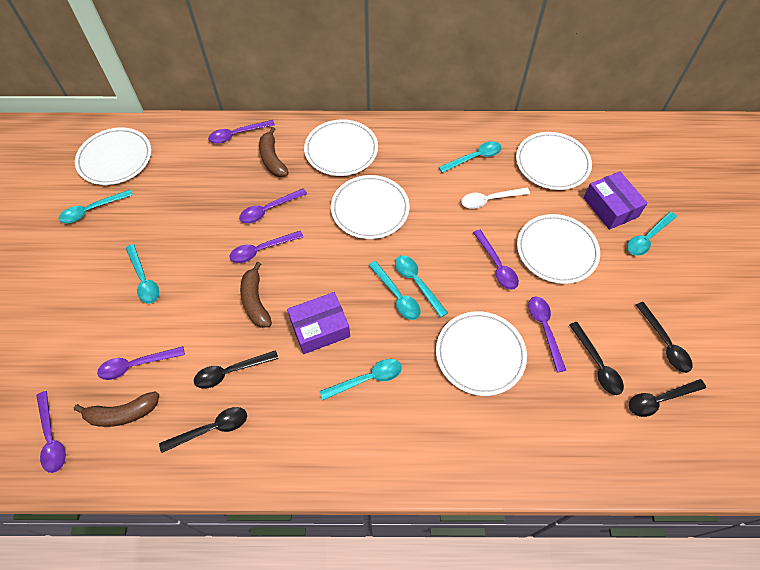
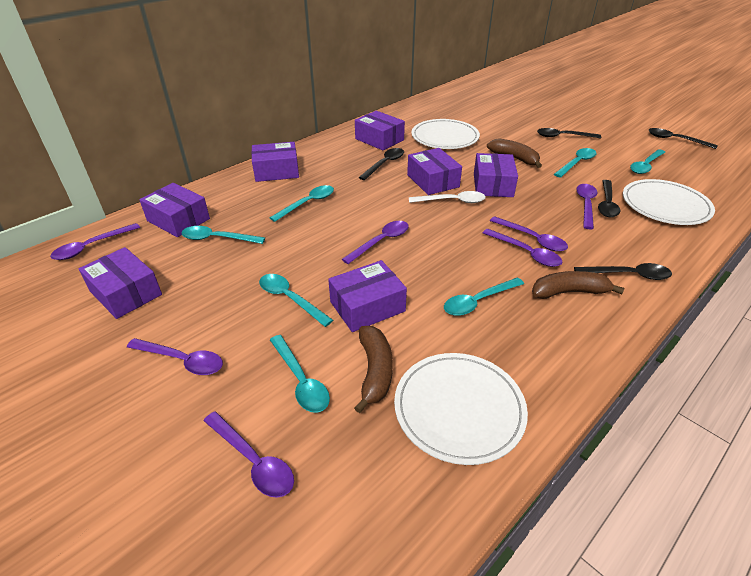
purple box: [287,292,350,354] [583,171,648,230] = 2 -> [79,247,162,319] [139,183,210,237] [252,142,299,182] [328,260,407,332] [355,111,405,150] [407,148,462,195] [474,153,518,197] = 7
white plate: [75,127,152,185] [304,119,378,176] [331,175,410,239] [436,311,527,396] [516,132,592,190] [517,214,600,284] = 6 -> [394,353,528,465] [411,119,480,149] [623,179,715,225] = 3

